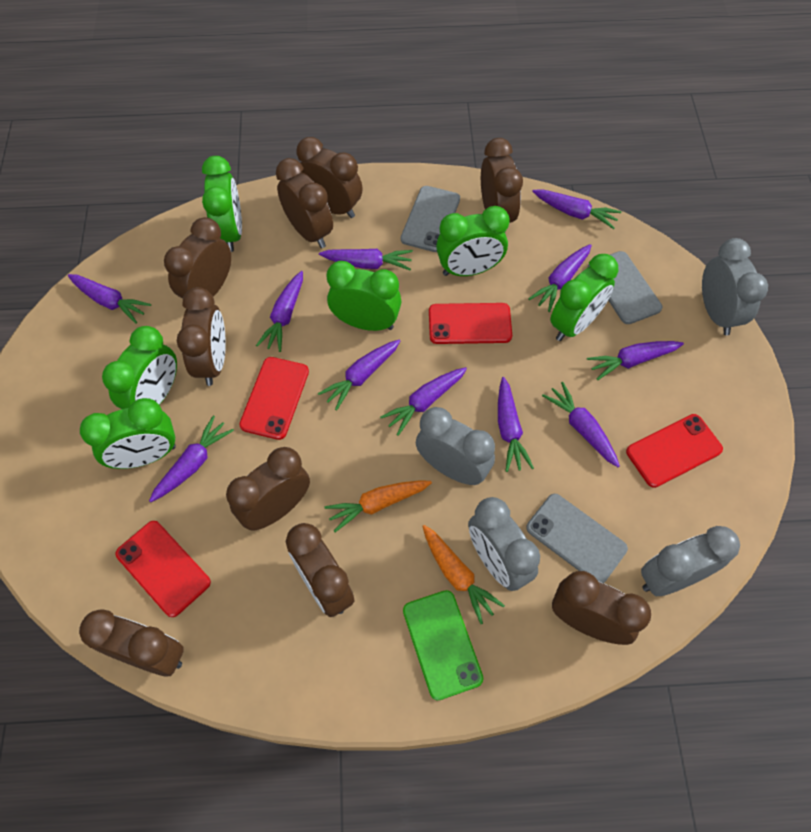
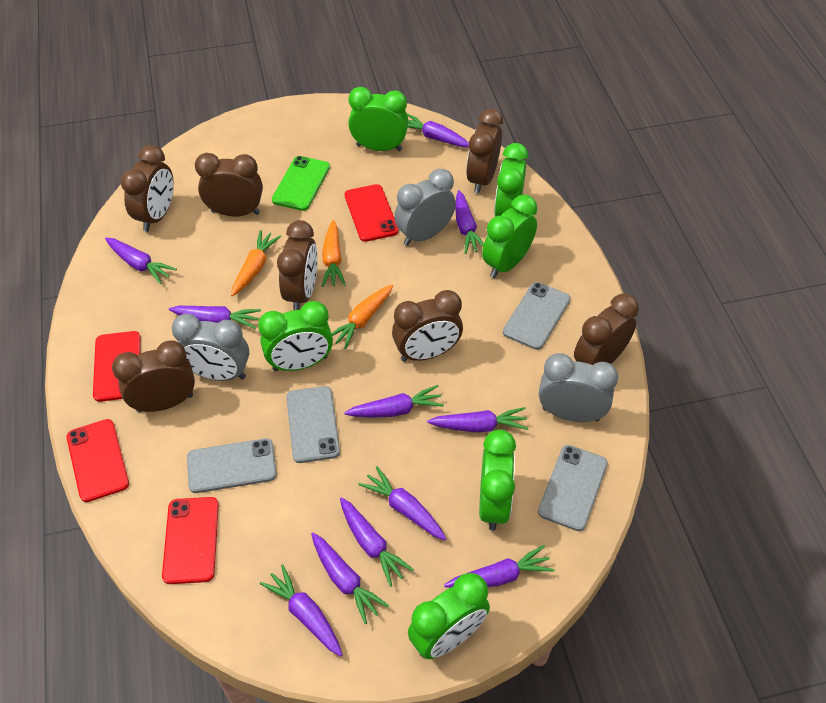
brown clock: [79,609,184,676] [164,217,231,298] [177,287,226,386] [226,447,310,530] [276,158,333,248] [286,523,354,617] [297,137,363,218] [481,138,523,223] [552,571,651,645] = 9 -> [112,340,195,412] [121,145,174,232] [195,153,263,217] [277,220,318,310] [392,290,463,362] [466,109,503,194] [574,294,639,365] = 7
grey clock: [416,407,495,485] [468,497,540,591] [641,526,740,596] [702,238,768,335] = 4 -> [171,314,249,381] [394,169,456,246] [539,353,618,422] = 3
grey phone: [401,186,460,252] [526,494,628,583] [588,251,662,324] = 3 -> [187,438,277,493] [286,386,340,463] [503,282,570,350] [538,445,608,531] = 4
orange carrot: [325,480,432,532] [422,525,505,624] = 2 -> [231,230,281,296] [322,220,346,287] [332,285,393,349] = 3

